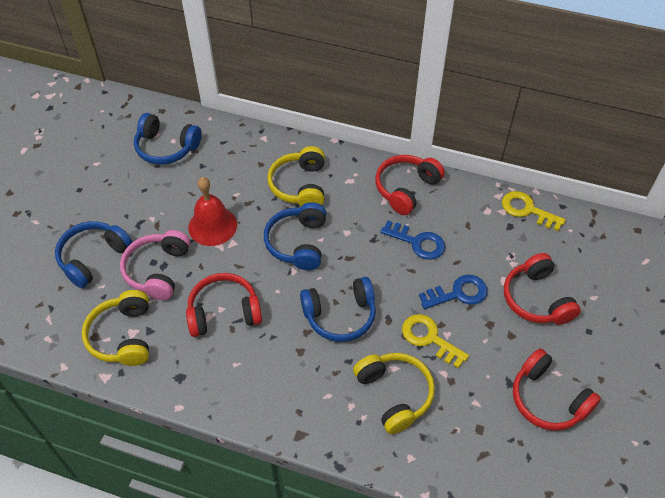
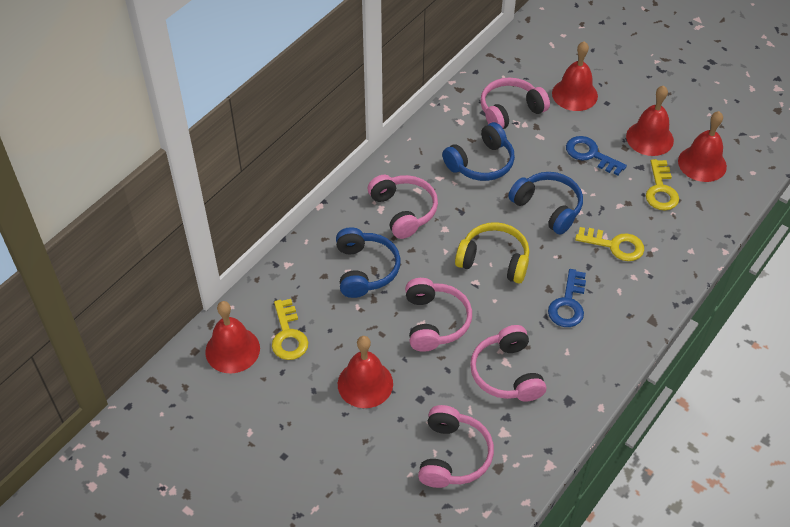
blue headphones: [55,221,132,289] [134,113,202,165] [264,202,326,270] [300,277,376,342] = 4 -> [336,227,401,298] [442,122,515,181] [508,172,583,235] = 3
pink headphones: [120,230,190,300] = 1 -> [368,175,438,239] [405,278,472,352] [418,405,494,488] [470,325,546,402] [480,78,550,129] = 5
red bell: [188,177,237,246] = 1 -> [205,301,260,373] [338,336,393,408] [552,41,598,111] [626,85,674,156] [678,111,727,182] = 5
red headphones: [186,273,262,337] [375,155,445,215] [504,253,581,325] [513,349,601,431] = 4 -> none = 0
yellow headphones: [82,290,149,366] [267,146,325,206] [353,353,435,434] = 3 -> [455,222,529,284] = 1
yellow key: [402,314,469,368] [502,191,566,231] = 2 -> [272,299,308,360] [575,227,644,261] [646,159,679,210] = 3

